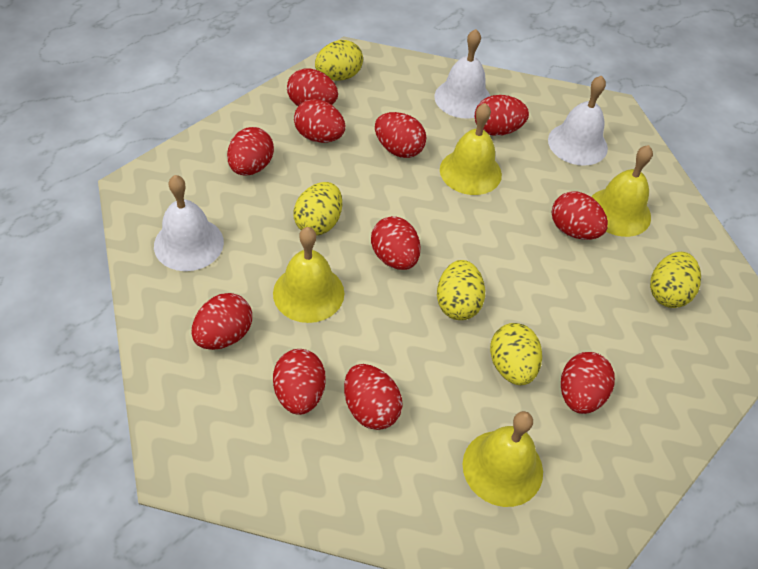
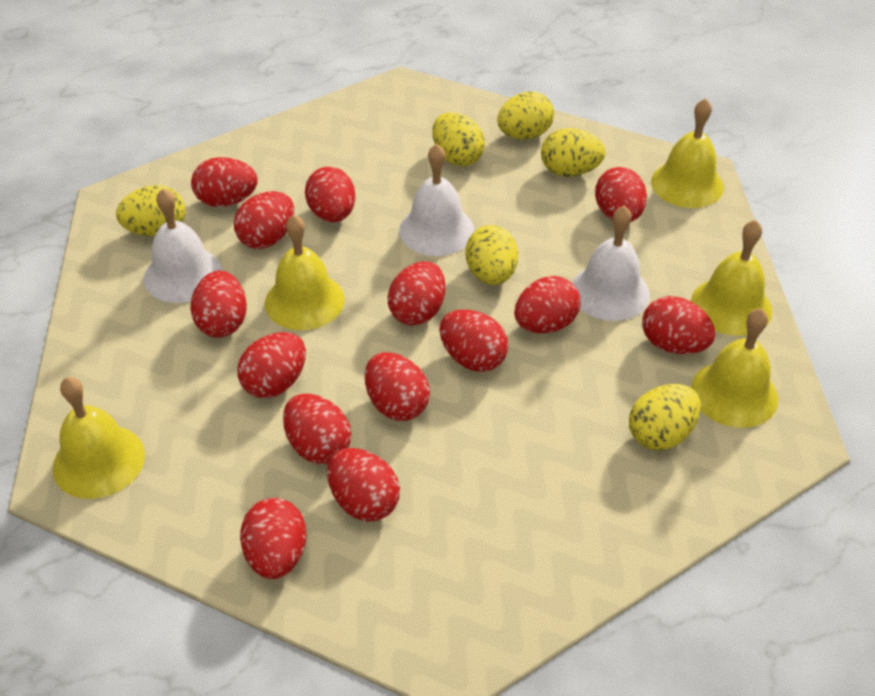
red egg: [191,293,252,350] [227,127,274,176] [273,349,326,415] [287,68,338,106] [294,99,345,143] [344,364,403,430] [371,216,421,270] [375,112,426,158] [475,95,529,136] [552,191,608,240] [561,352,615,414] = 11 -> [190,271,247,338] [191,157,258,207] [234,191,294,249] [237,332,306,398] [240,498,306,579] [283,394,351,464] [305,167,355,222] [327,448,400,522] [365,352,430,421] [388,261,446,325] [439,310,508,372] [514,276,581,333] [595,167,647,222] [642,296,715,354] = 14
yellow bell: [273,227,344,323] [440,103,502,195] [463,411,543,507] [591,145,653,237] = 4 -> [53,377,145,499] [265,215,345,330] [651,98,724,208] [691,220,772,336] [691,308,778,428] = 5
yellow egg: [294,182,342,235] [315,40,363,81] [437,260,485,320] [490,323,542,385] [650,252,701,308] = 5 -> [116,185,186,236] [432,112,485,166] [465,225,518,285] [497,91,554,140] [541,128,606,176] [629,384,701,451] = 6

